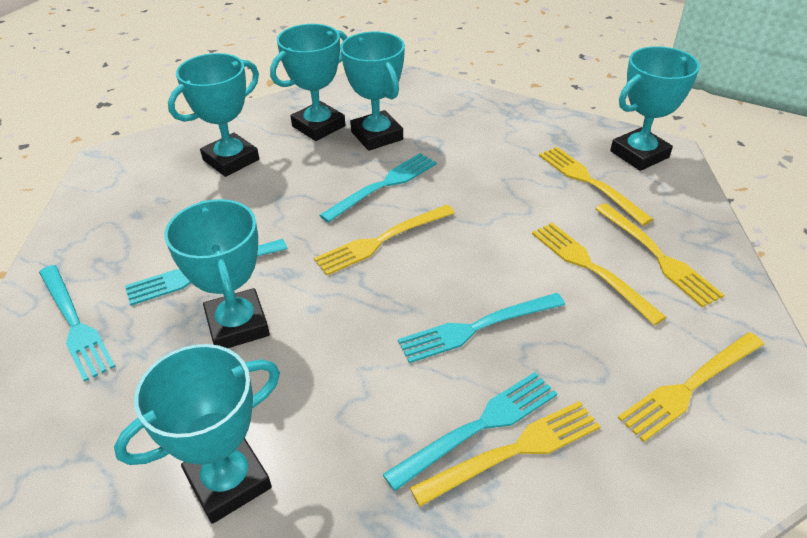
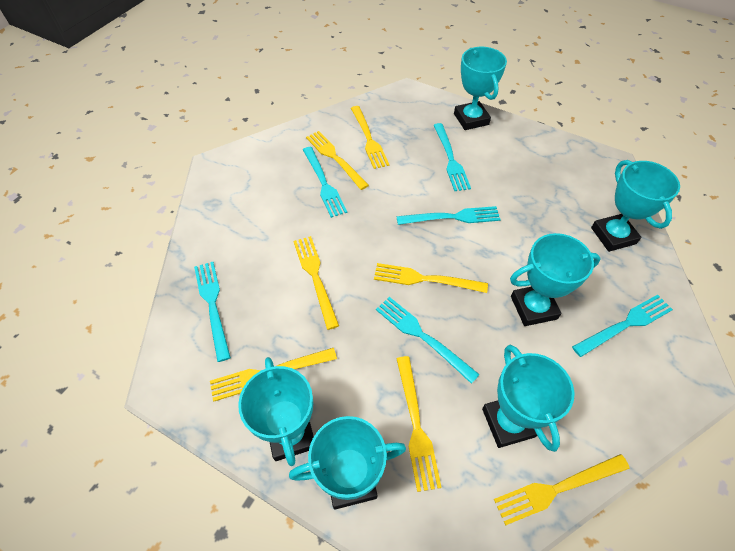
turquoise fork: [39,265,115,382] [125,239,288,306] [319,153,437,223] [382,372,557,491] [398,293,565,363] = 5 -> [194,262,231,362] [303,147,347,218] [376,297,480,384] [396,206,501,225] [434,123,471,191] [572,295,673,357] = 6
yellow fork: [314,205,455,275] [409,401,601,506] [532,223,666,325] [539,147,654,226] [595,203,724,307] [618,332,764,442] = 6 -> [210,348,337,402] [293,236,339,330] [306,131,369,190] [351,106,389,169] [374,263,488,293] [396,356,442,492] [494,454,630,526] = 7

